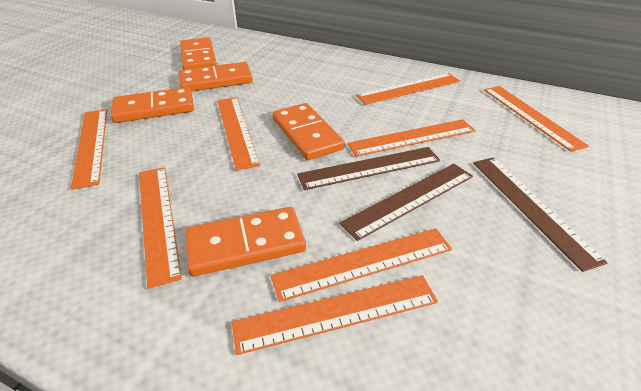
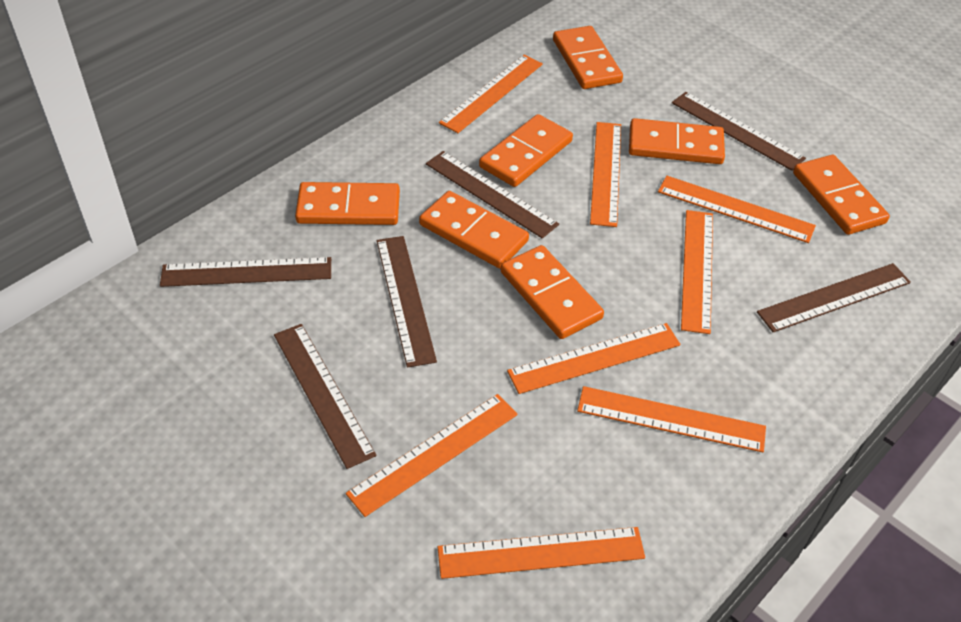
brown ruler: [297,147,440,190] [339,164,473,241] [473,157,608,272] = 3 -> [160,257,331,287] [274,324,376,469] [377,236,437,368] [426,151,559,239] [672,92,806,171] [757,263,911,332] = 6
orange domino: [111,87,194,123] [179,62,253,91] [180,37,217,69] [185,207,306,276] [272,103,345,160] = 5 -> [295,182,400,225] [419,191,529,268] [479,114,573,187] [501,245,604,339] [553,26,623,89] [629,118,725,164] [793,155,890,235] = 7

